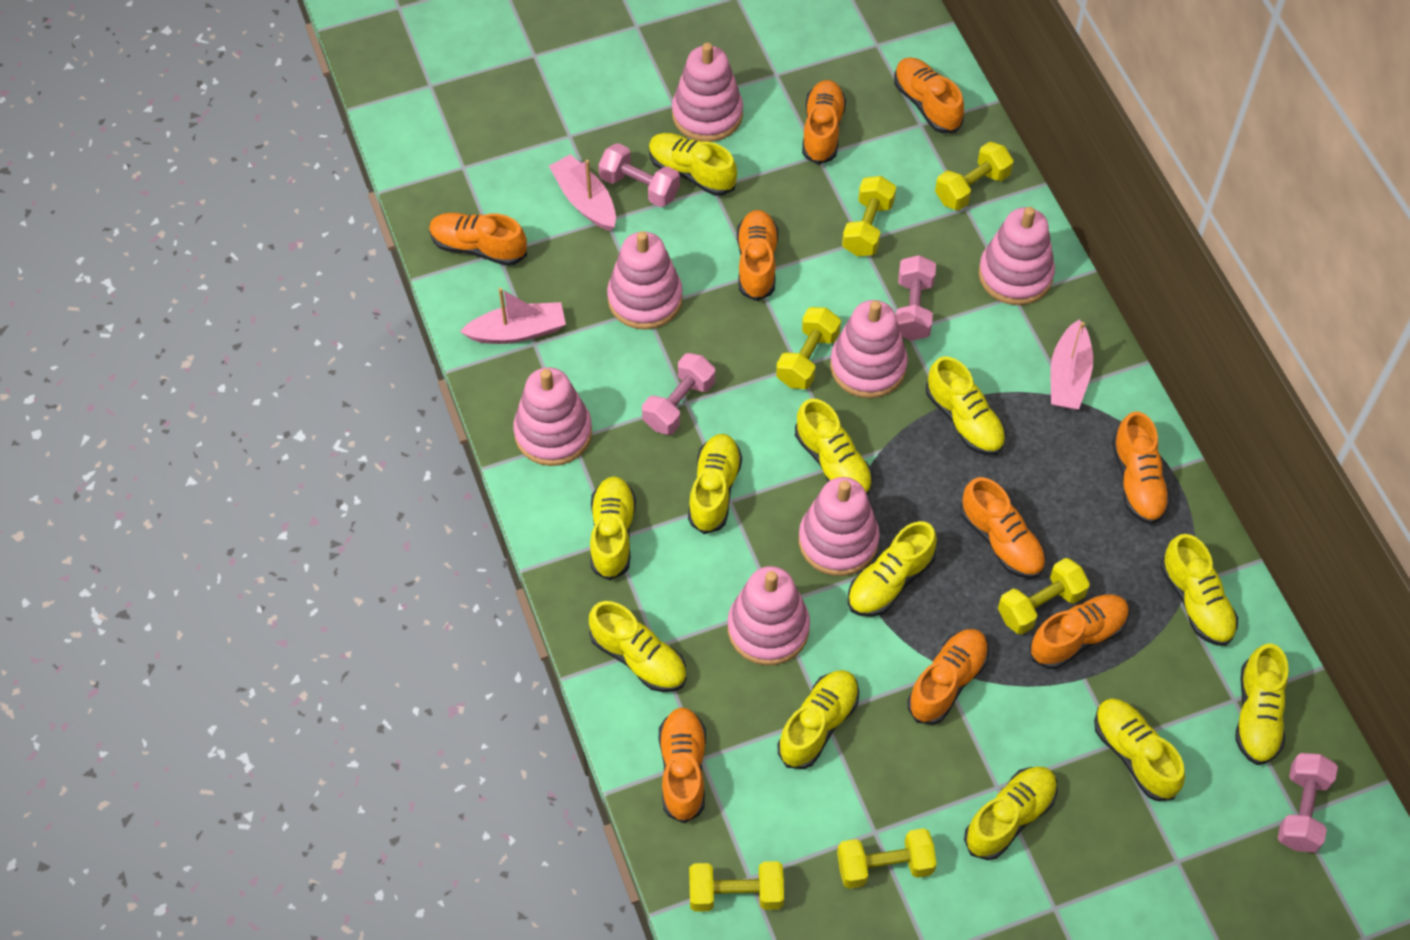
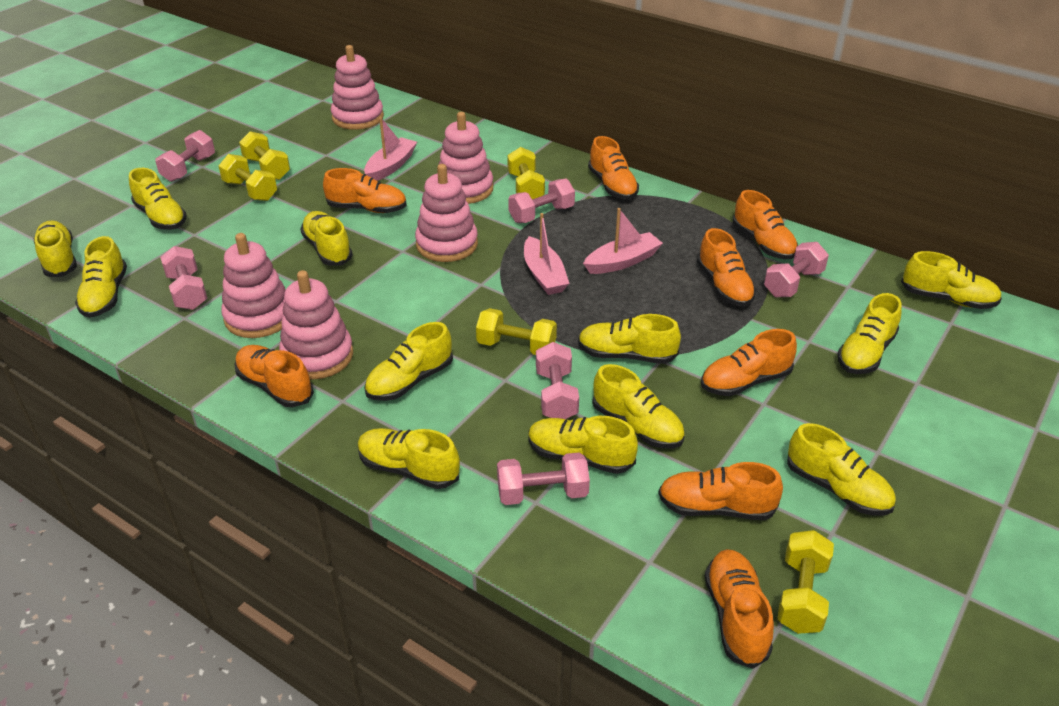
orange shoe: [429,213,527,266] [659,707,706,823] [737,210,778,301] [802,80,846,165] [894,58,964,133] [907,629,989,725] [960,477,1046,579] [1029,594,1130,669] [1112,411,1171,524] = 9 -> [234,345,314,407] [323,168,407,213] [588,136,639,200] [658,462,783,520] [697,228,756,307] [701,329,797,396] [705,549,774,669] [733,190,798,259] = 8
pink dumbbell: [598,143,680,207] [642,353,715,435] [896,255,936,341] [1278,753,1338,853] = 4 -> [155,130,215,182] [160,246,207,310] [497,453,590,505] [508,179,575,223] [536,342,579,419] [764,242,829,297] = 6
pink stacking toy: [513,367,592,466] [607,231,683,330] [672,43,743,142] [728,566,810,665] [799,477,880,576] [830,300,908,398] [979,207,1055,305] = 7 -> [221,233,285,338] [279,270,353,379] [331,45,384,130] [415,164,478,262] [437,112,493,204] = 5
yellow dumbbell: [689,861,784,912] [776,307,841,389] [837,828,937,889] [842,176,896,256] [935,142,1014,210] [998,558,1090,635] = 6 -> [219,154,277,201] [239,131,290,180] [476,308,557,355] [507,147,545,199] [777,530,834,634] = 5

